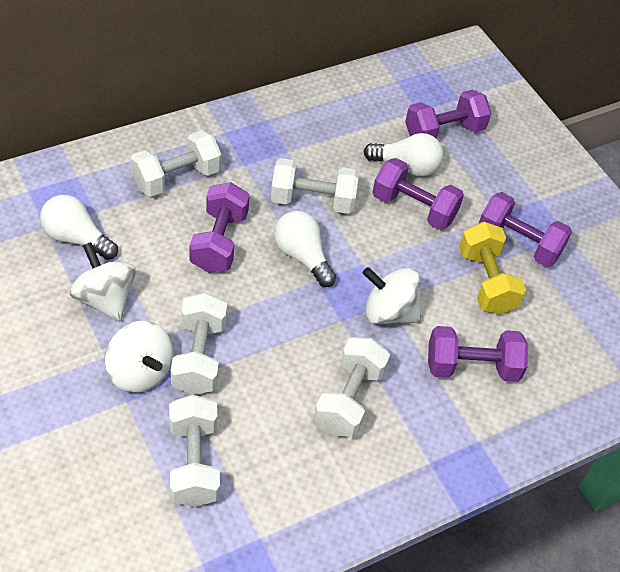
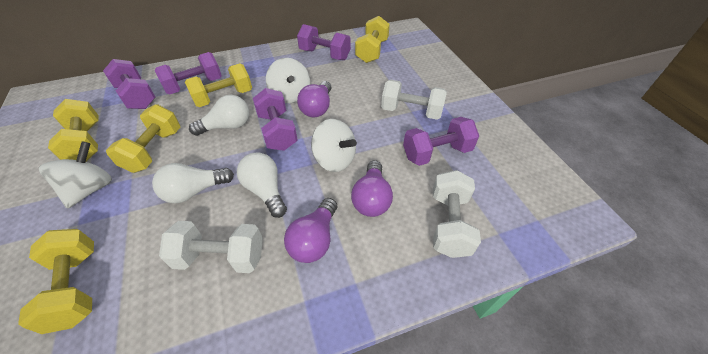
purple light bulb: none = 0 -> [284,198,337,263] [297,81,331,118] [351,160,393,217] = 3
white dumbbell: [131,130,221,197] [169,395,220,507] [171,293,227,395] [271,158,359,214] [314,337,390,437] = 5 -> [159,221,263,273] [381,80,447,120] [433,170,481,258] = 3
yellow dumbbell: [459,222,526,315] = 1 -> [18,229,94,334] [48,99,98,161] [106,104,180,173] [185,63,252,107] [355,16,390,63] = 5

